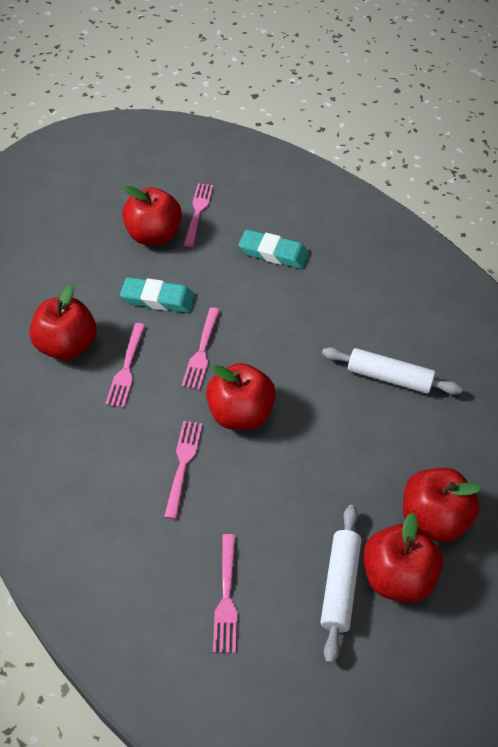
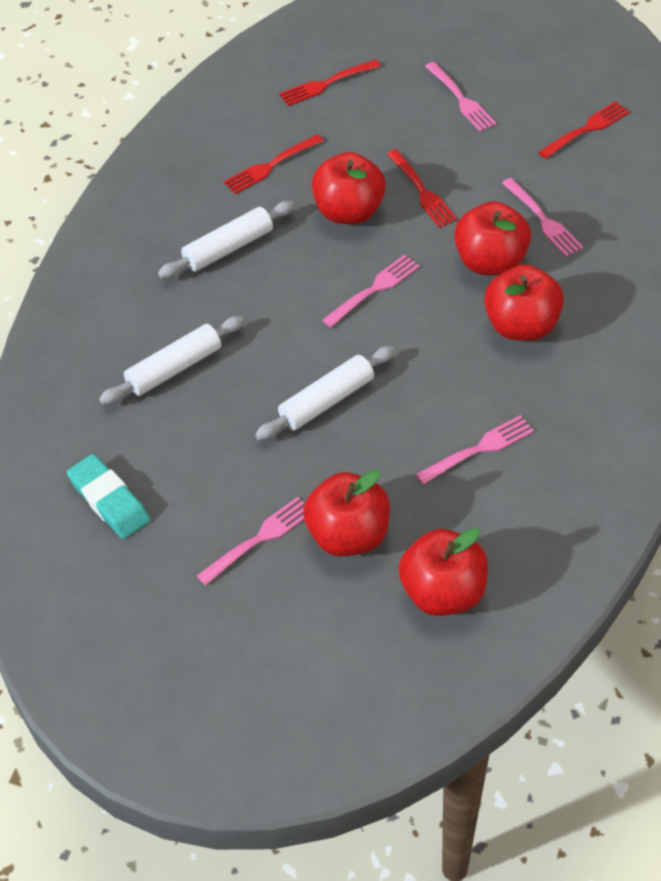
red fork: none = 0 -> [224,134,324,194] [279,59,381,106] [387,149,457,228] [538,101,630,159] = 4
turquoise eraser: [120,277,195,313] [239,230,309,269] = 2 -> [67,454,150,539] = 1
white rolling pin: [320,505,361,664] [322,347,463,395] = 2 -> [99,316,244,405] [158,201,295,278] [255,346,395,440] = 3

